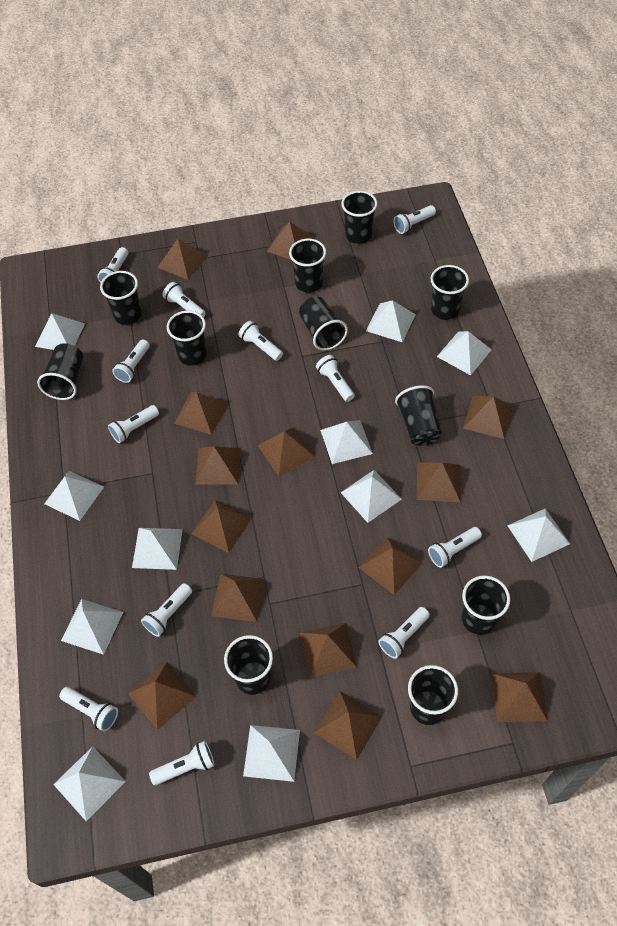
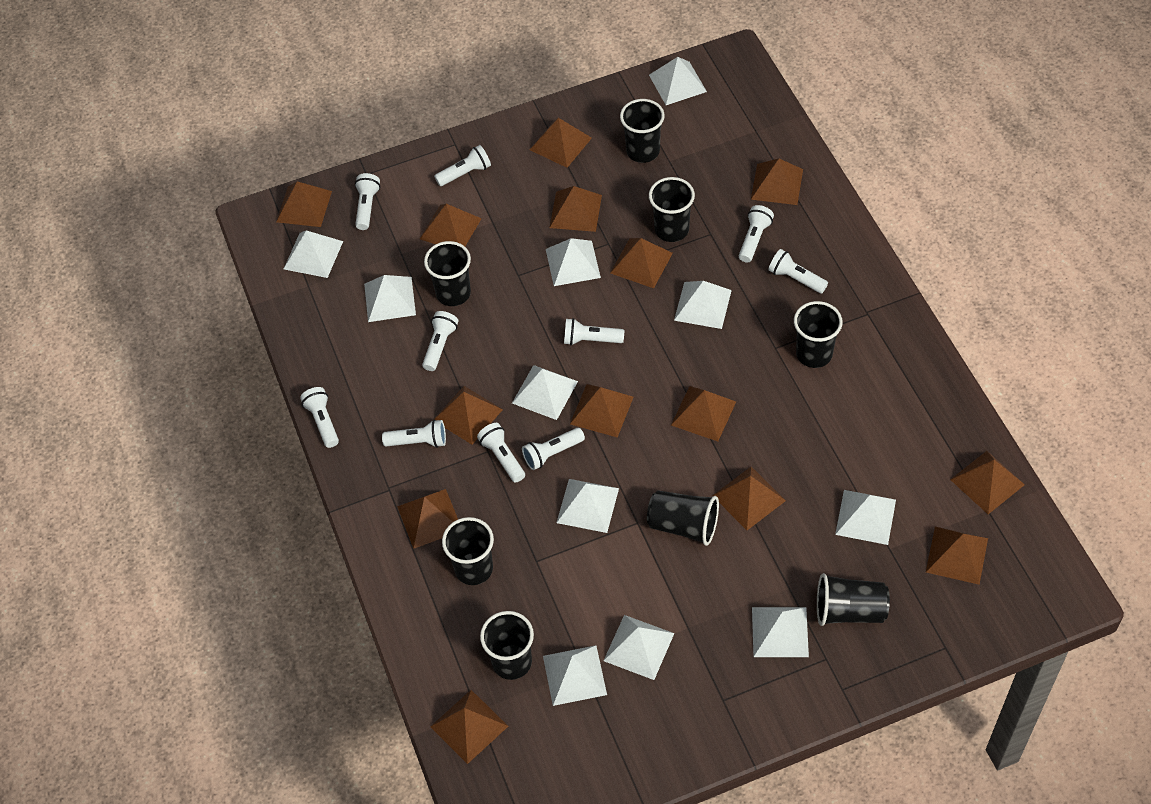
black cup: [37,343,83,400] [100,271,142,325] [167,310,207,366] [224,635,273,695] [289,239,326,293] [299,296,348,350] [341,191,377,244] [395,385,442,446] [408,665,458,725] [430,265,469,320] [462,576,510,635] = 11 -> [424,241,471,306] [442,517,494,585] [480,611,534,680] [620,99,665,163] [647,490,719,546] [649,177,695,242] [794,301,843,368] [817,573,890,626] = 8
white flashlight: [59,687,118,732] [97,247,128,283] [108,405,159,443] [112,339,150,383] [141,583,192,637] [149,741,215,785] [162,282,206,318] [238,321,283,361] [316,355,355,402] [378,607,430,659] [393,205,436,234] [428,527,482,568] = 12 -> [300,387,339,448] [355,173,380,230] [382,420,446,448] [422,311,459,371] [434,145,491,186] [477,423,525,483] [522,428,585,470] [564,318,624,345] [739,205,774,263] [768,249,828,293] = 10

